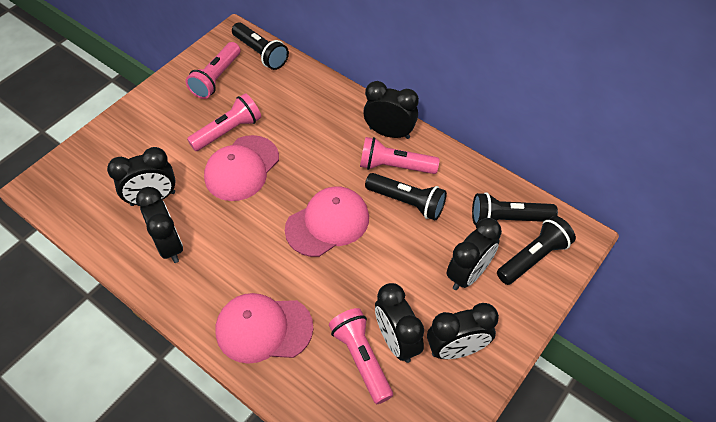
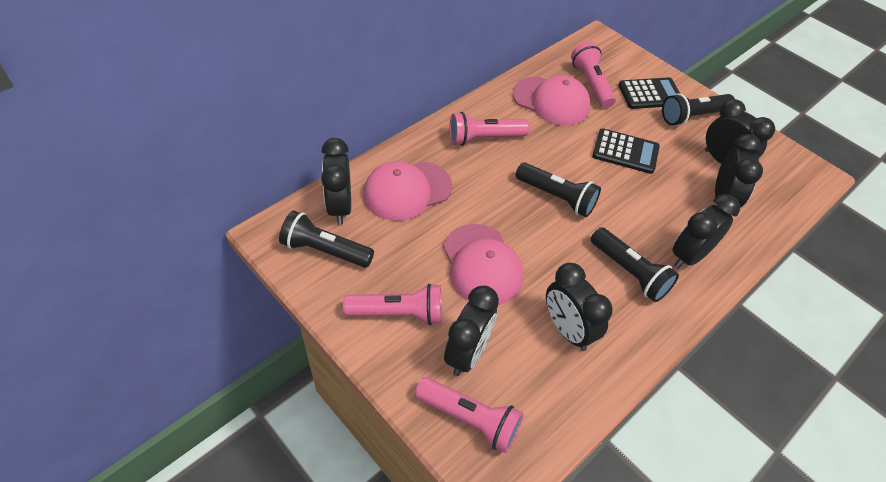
black calculator: none = 0 -> [592,128,660,174] [618,77,680,109] = 2

